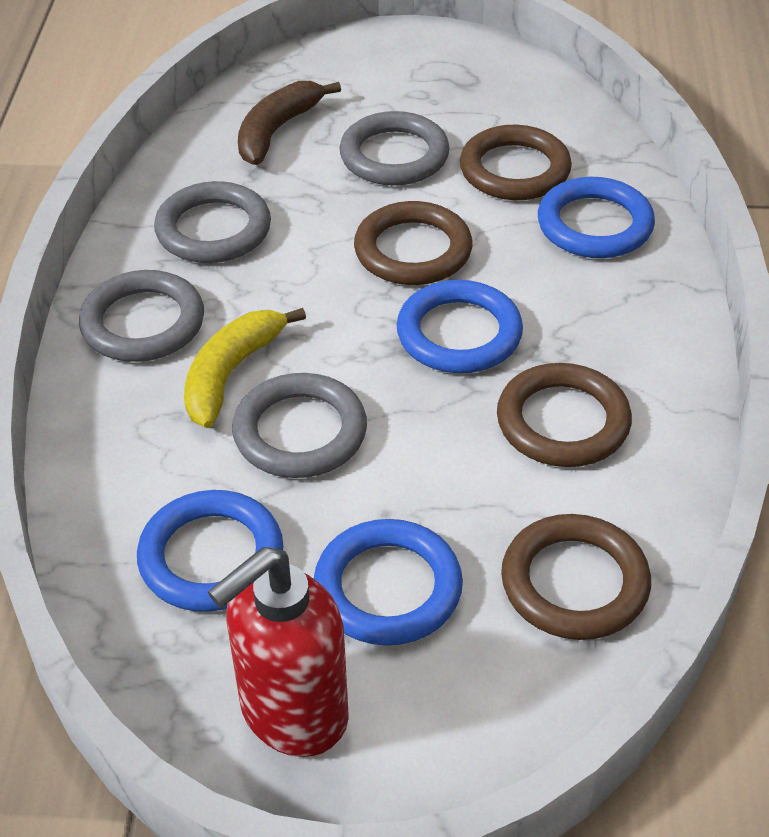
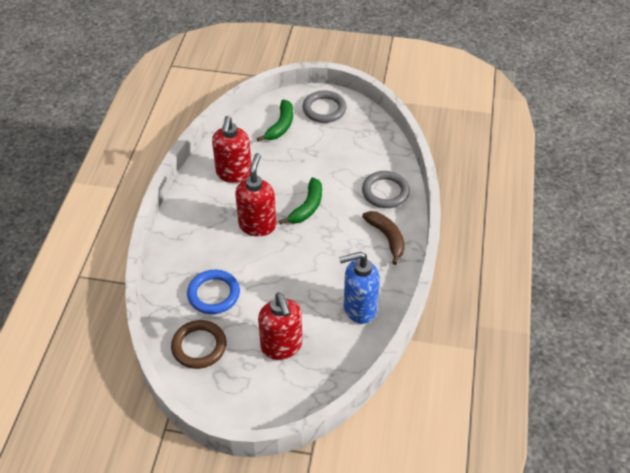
blue ring: [137,490,283,612] [314,519,463,646] [397,280,523,373] [538,177,655,258] = 4 -> [187,270,240,314] = 1
blue soap dispenser: none = 0 -> [339,251,380,324] = 1
brown ring: [354,201,473,285] [460,125,572,200] [497,363,632,467] [501,514,651,640] = 4 -> [171,320,227,369] = 1
green banana: none = 0 -> [257,100,293,142] [279,177,322,224] = 2
grey ring: [79,270,204,362] [154,181,271,263] [232,373,367,478] [339,111,450,186] = 4 -> [303,90,346,123] [362,171,410,208] = 2
red soap dispenser: [208,547,349,757] = 1 -> [212,116,251,183] [235,153,276,236] [258,293,302,360] = 3
yellow banana: [184,308,306,428] = 1 -> none = 0

